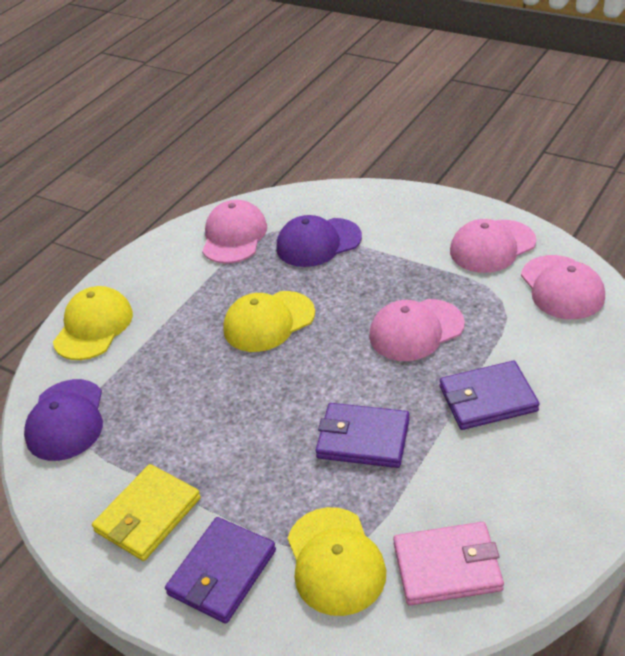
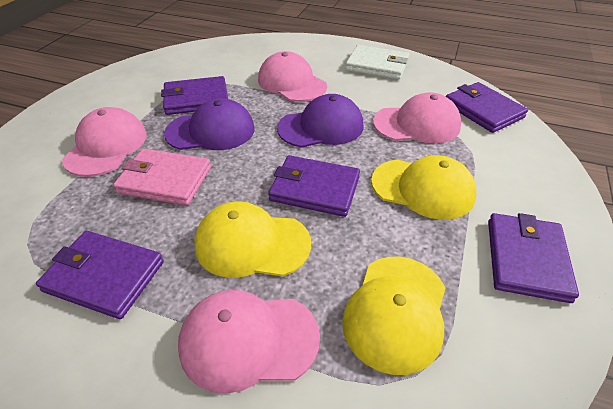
purple wallet: [165,517,276,623] [315,403,410,468] [440,361,539,430] = 3 -> [36,231,164,319] [161,76,228,115] [268,155,360,217] [446,82,528,133] [488,213,579,303] = 5
white wallet: none = 0 -> [346,45,409,80] = 1
yellow wallet: [92,464,201,561] = 1 -> none = 0

